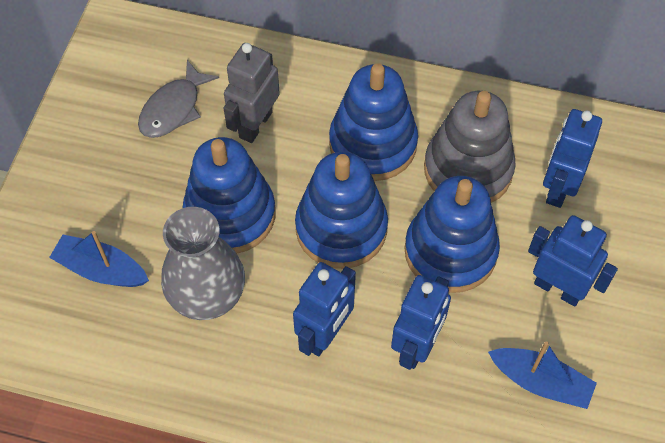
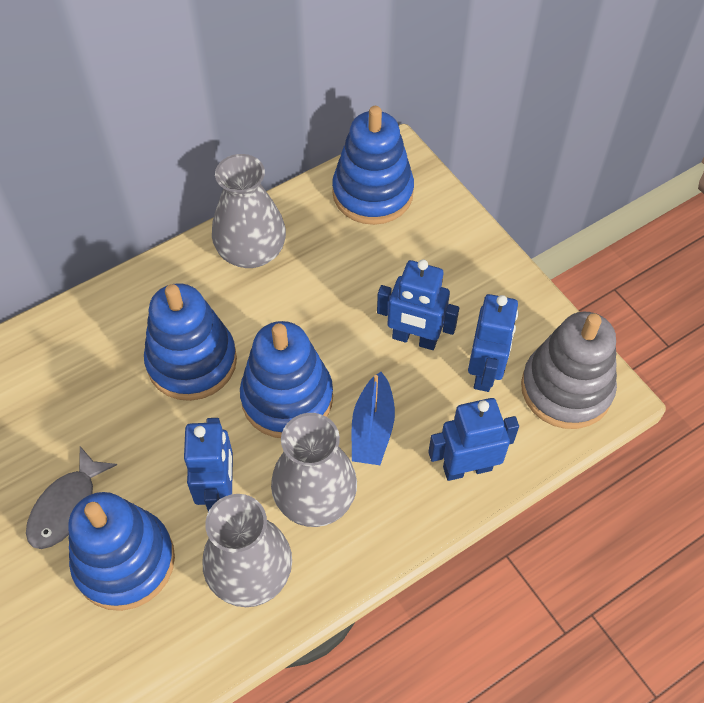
blue boat: [49,231,149,287] [488,341,597,409] = 2 -> [352,372,395,465] = 1
grey robot: [224,43,280,143] = 1 -> none = 0
grey vase: [161,207,245,320] = 1 -> [203,494,292,607] [212,154,286,268] [271,413,357,527] = 3

